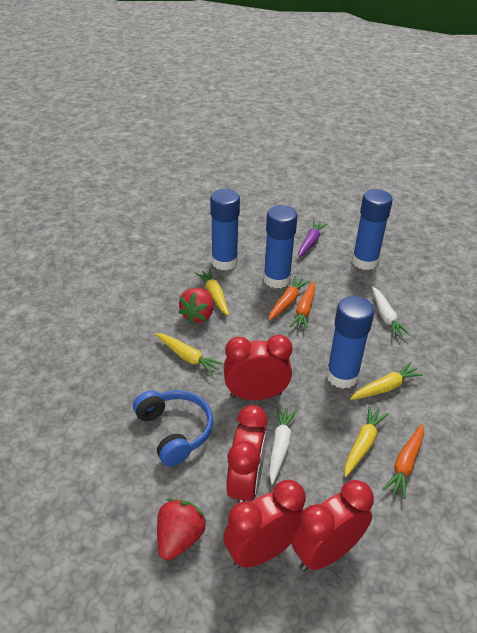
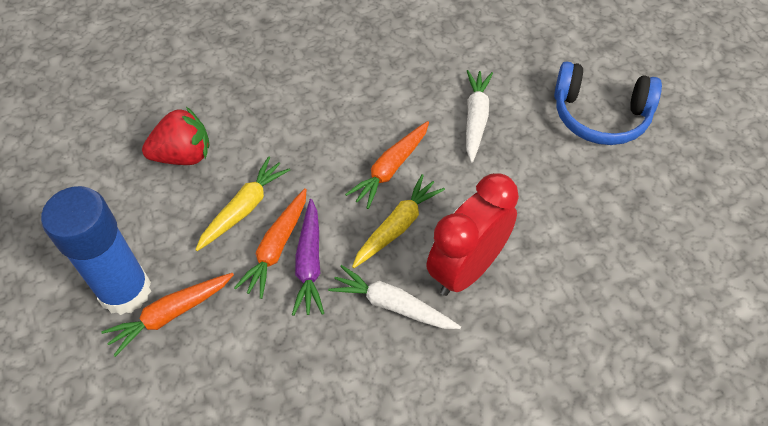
blue glue stick: [210,189,240,270] [263,205,298,288] [326,296,374,389] [352,189,393,270] = 4 -> [41,186,151,315] = 1
red clock: [223,335,293,400] [223,480,306,568] [226,405,268,503] [292,480,374,571] = 4 -> [426,173,519,296] = 1
red strawberry: [157,498,207,560] [178,288,214,324] = 2 -> [142,107,210,165] = 1
yellow carrot: [155,333,224,375] [195,269,229,316] [345,406,388,477] [350,362,423,400] = 4 -> [195,156,290,251] [352,174,445,268] = 2

